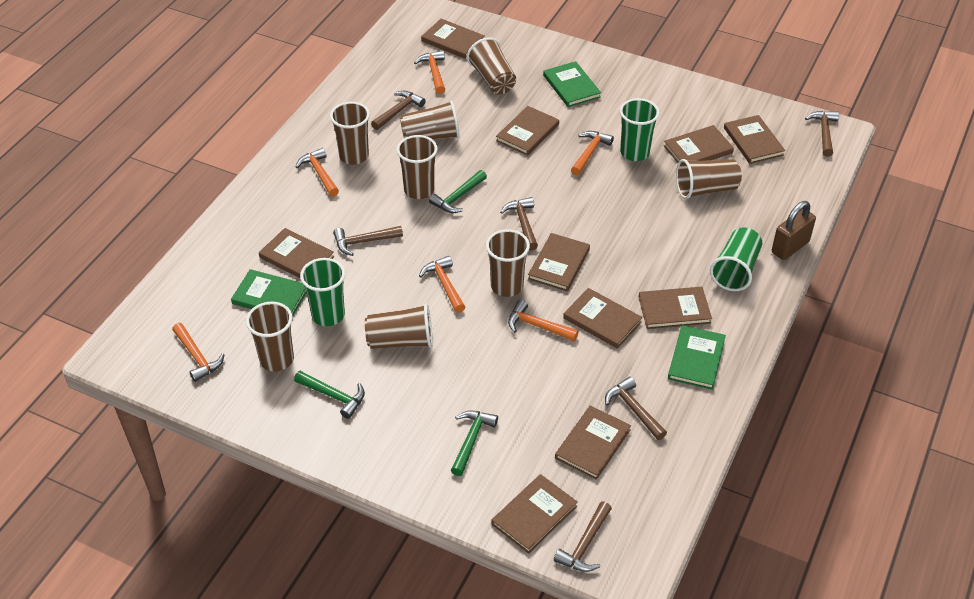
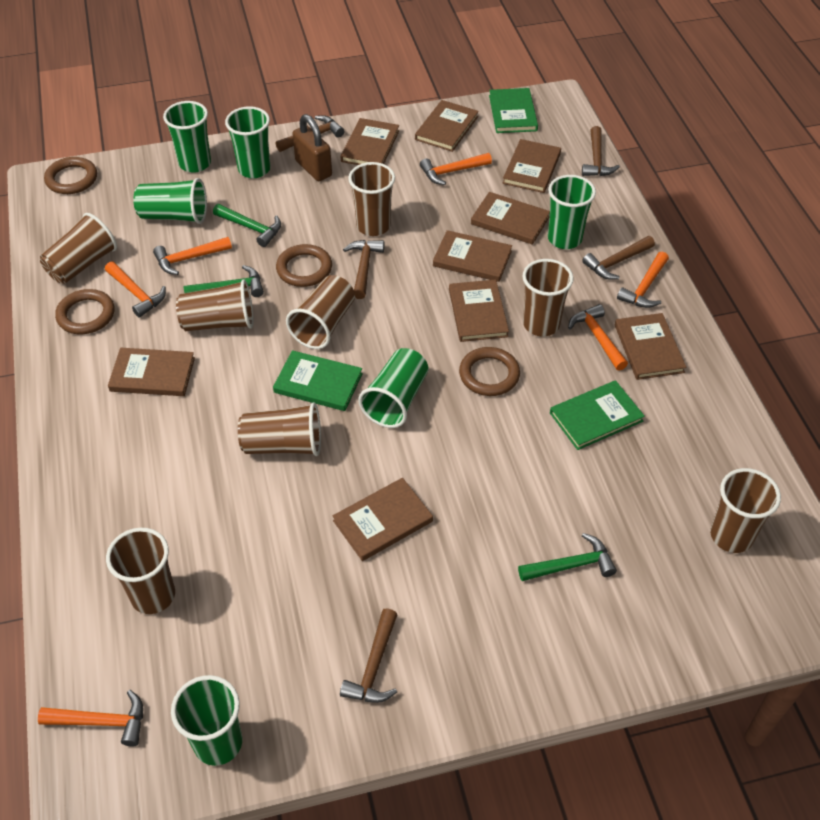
brown book: [259,228,334,278] [421,19,485,59] [492,474,578,554] [496,106,559,156] [528,233,590,291] [555,405,631,480] [563,288,642,349] [639,287,712,329] [664,125,734,163] [724,115,785,164] = 10 -> [108,348,195,396] [333,478,433,561] [341,118,399,165] [415,100,479,152] [433,230,512,282] [449,279,509,342] [471,192,550,245] [503,139,561,193] [615,313,686,380] = 9
brown hammer: [333,226,403,256] [371,91,426,130] [500,197,538,250] [554,501,612,572] [605,377,667,440] [805,111,839,157] = 6 -> [275,115,344,152] [340,608,398,703] [343,240,384,299] [582,126,620,176] [582,236,655,280] = 5
brown ring: none = 0 -> [44,157,97,194] [55,289,115,334] [276,244,332,287] [459,347,520,396] = 4
green cup: [300,258,345,326] [620,98,660,161] [710,228,762,291] = 3 -> [133,178,207,224] [163,101,211,173] [171,675,242,766] [225,106,271,178] [358,348,429,428] [548,175,596,249] = 6

